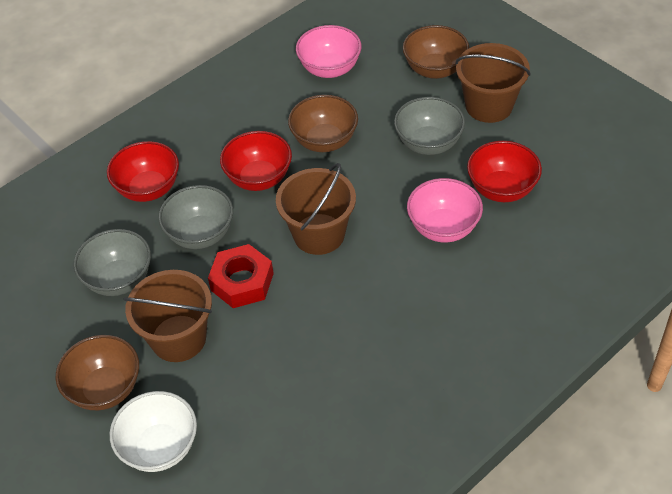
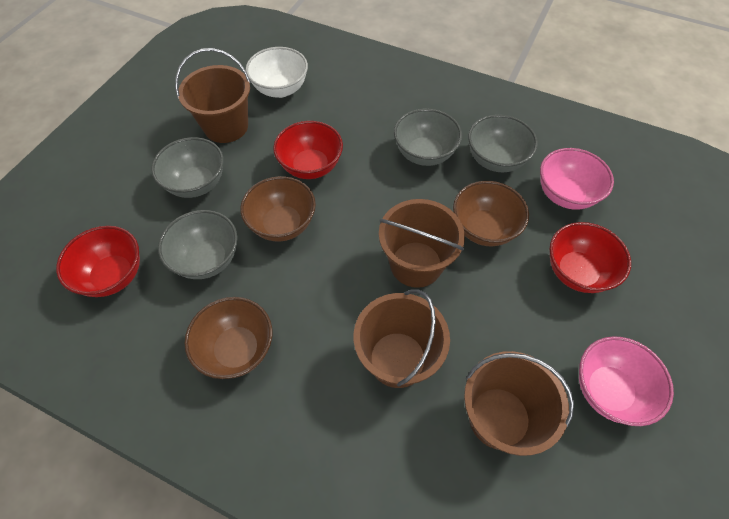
brown bucket: [124,270,212,362] [276,163,356,255] [455,43,531,123] = 3 -> [175,48,251,143] [354,289,450,388] [379,199,465,288] [464,351,574,456] = 4
grey bowl: [74,229,151,296] [158,185,233,249] [394,97,465,155] = 3 -> [151,137,224,198] [158,210,238,279] [394,109,462,166] [468,115,538,172] = 4
red nut: [208,244,274,308] = 1 -> none = 0

